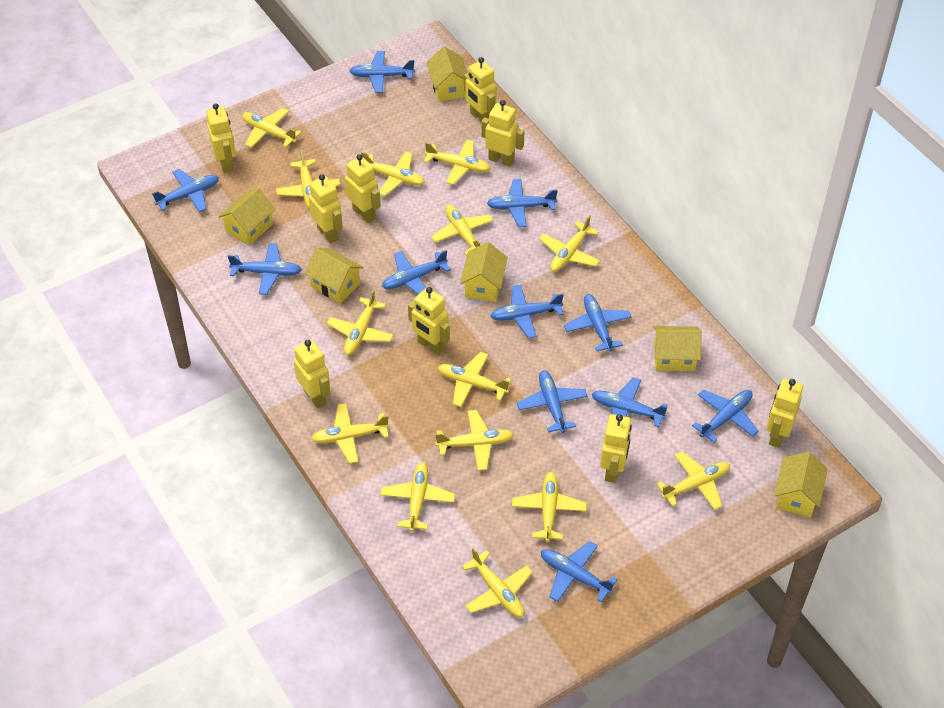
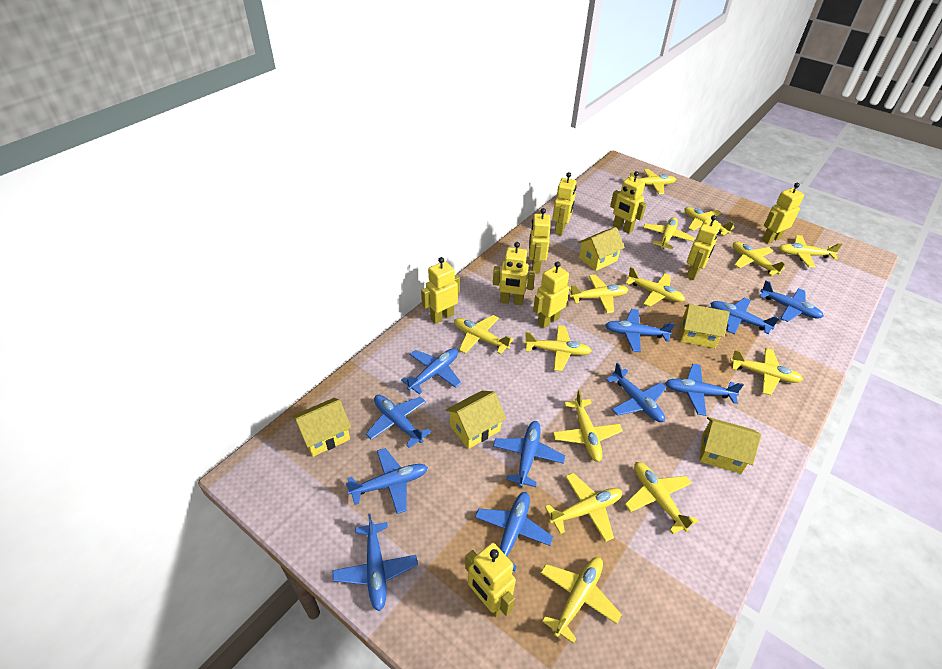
yellow house: [218,188,276,246] [305,248,363,304] [426,46,467,101] [460,242,508,302] [654,326,702,371] [775,451,828,517] = 6 -> [292,398,351,457] [446,391,506,449] [578,227,625,271] [680,304,730,348] [700,417,761,474] = 5

